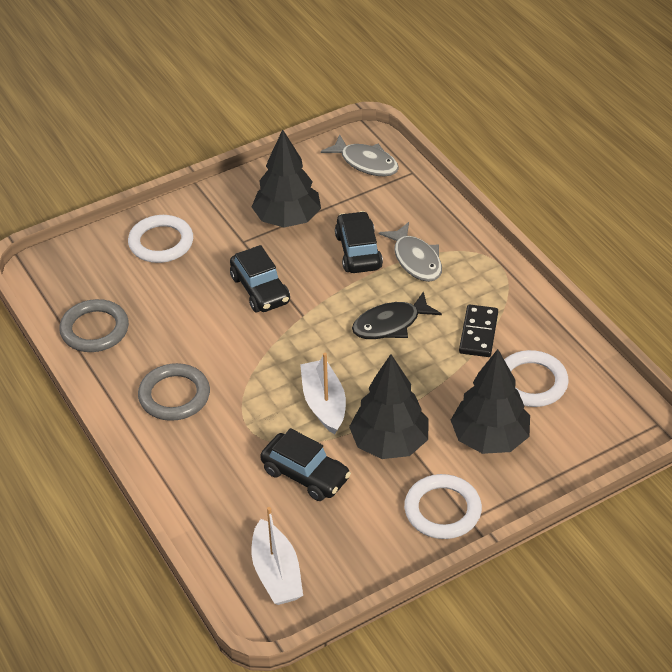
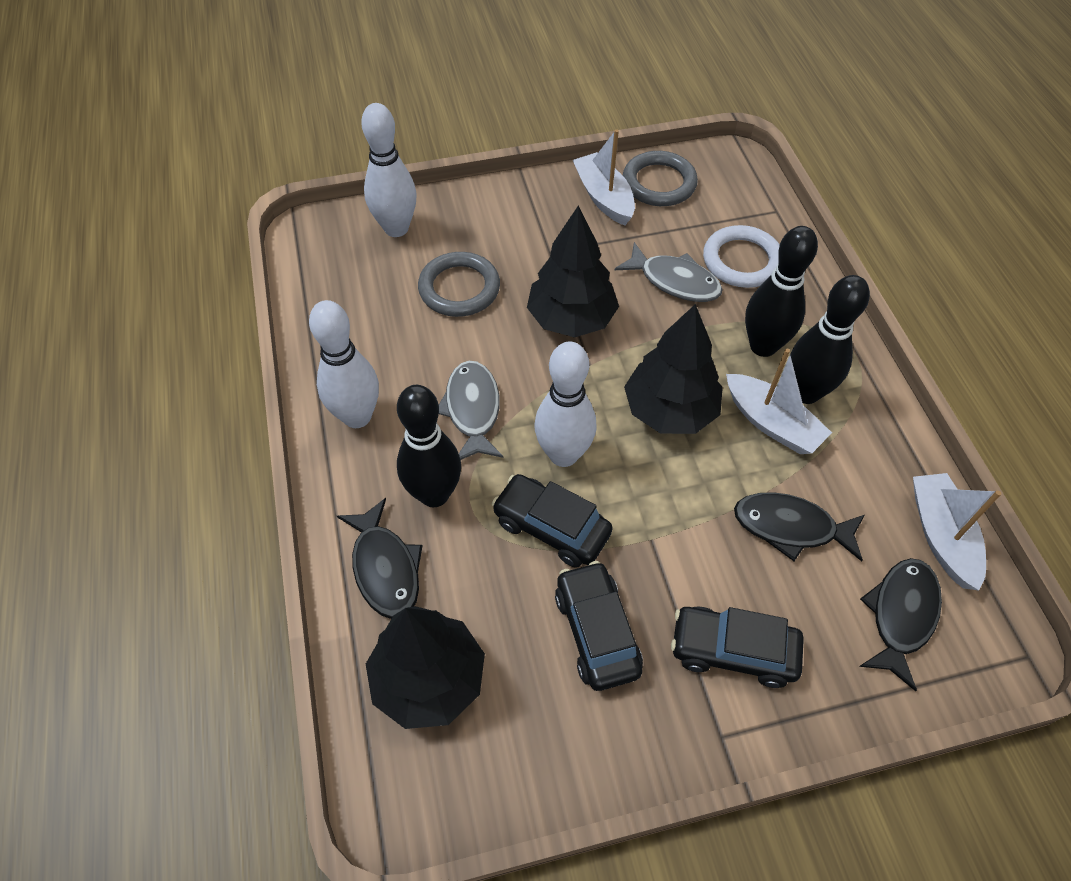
black bowling pin: none = 0 -> [397,385,461,507] [745,226,818,357] [790,275,870,404] = 3
black domino: [459,304,498,357] = 1 -> none = 0
black fish: [352,291,442,339] = 1 -> [337,498,422,619] [734,492,865,561] [859,558,942,691] = 3
white boat: [252,507,303,605] [300,353,346,434] = 2 -> [573,129,635,225] [726,349,832,454] [913,473,1001,590] = 3
white bowling pin: none = 0 -> [309,300,379,428] [361,103,417,237] [534,341,597,467] = 3
white ring: [128,215,193,263] [404,474,482,539] [504,350,569,407] = 3 -> [703,225,780,288] = 1

